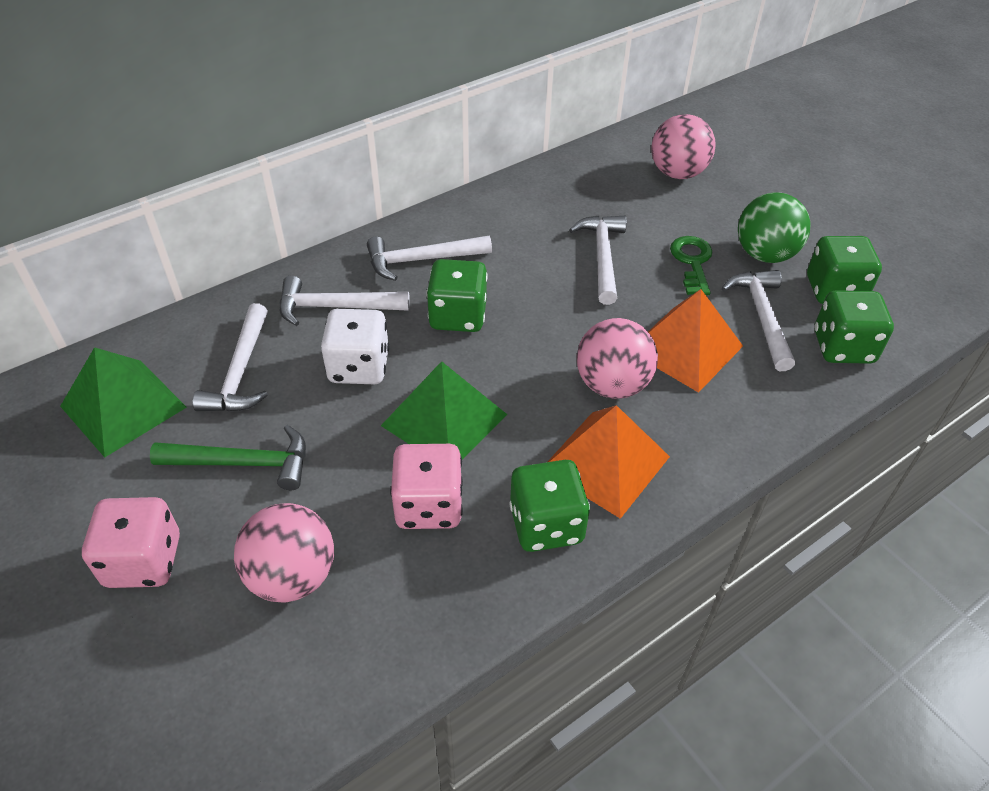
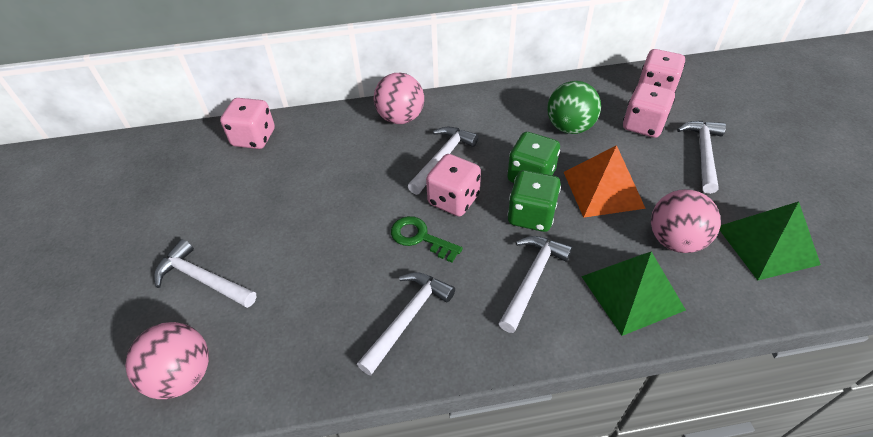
green dice: [426,259,488,332] [509,460,590,552] [807,236,882,304] [814,290,894,364] = 4 -> [507,132,560,183] [507,170,561,232] = 2
green hammer: [150,425,306,490] = 1 -> none = 0
orange pyramid: [548,405,670,519] [648,289,743,393] = 2 -> [564,145,646,218] = 1
pink dice: [82,497,180,588] [390,444,463,529] = 2 -> [220,98,275,149] [426,154,481,216] [623,83,675,138] [638,49,685,93] = 4
white dice: [321,309,389,384] = 1 -> none = 0

